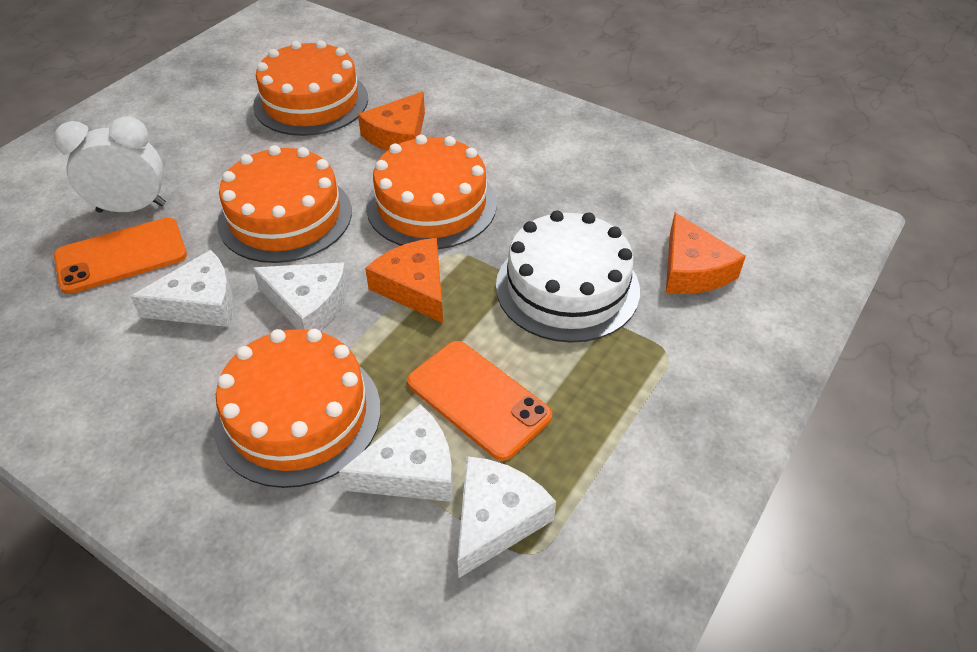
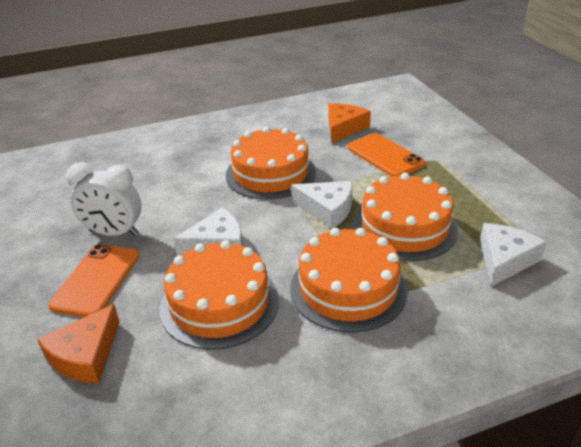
orange cheese: [358,92,425,151] [365,238,443,323] [666,213,746,294] = 3 -> [37,304,120,383] [328,103,371,143] = 2
white cake: [496,210,640,343] = 1 -> none = 0
white cheese: [130,250,234,327] [253,262,348,331] [339,404,453,502] [458,456,556,578] = 4 -> [174,207,243,256] [291,181,352,229] [480,223,547,287] = 3

